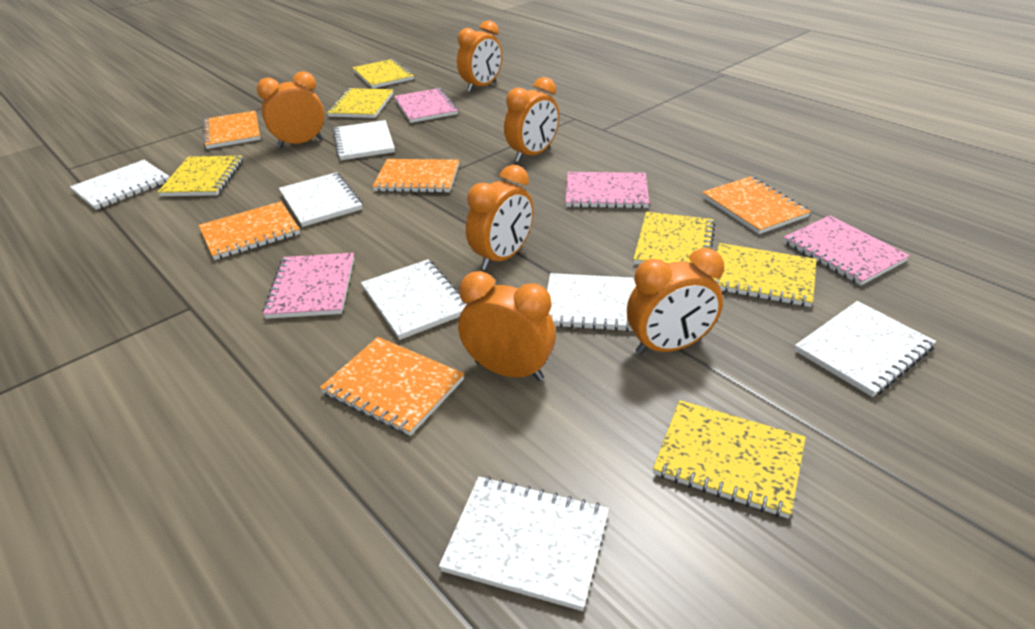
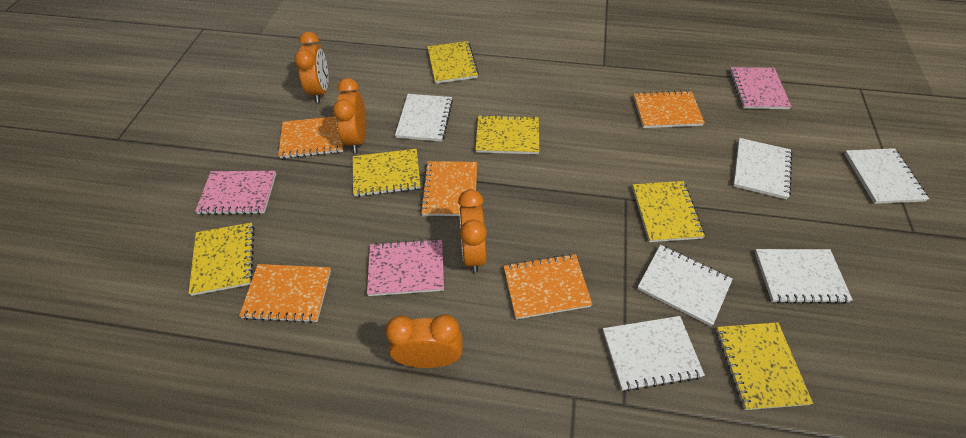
orange clock: [257,71,325,148] [457,20,502,92] [458,271,556,381] [466,165,534,270] [504,77,559,162] [627,248,724,355] = 6 -> [294,32,328,103] [333,78,366,153] [386,314,462,368] [458,189,487,273] = 4
pink notebook: [263,253,354,319] [394,88,458,123] [566,172,649,209] [783,215,910,285] = 4 -> [195,171,276,215] [367,239,444,296] [729,67,791,109] = 3
white notebook: [70,160,170,210] [279,172,363,227] [333,120,395,160] [361,259,467,340] [439,476,609,611] [547,273,636,332] [795,301,936,397] = 7 -> [395,94,453,142] [603,316,705,391] [637,245,733,326] [733,138,792,199] [755,249,853,304] [844,148,929,204] = 6

